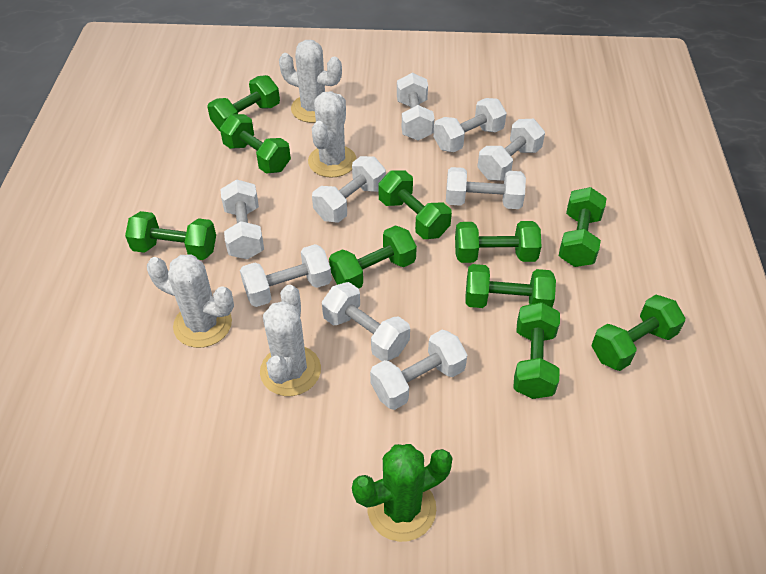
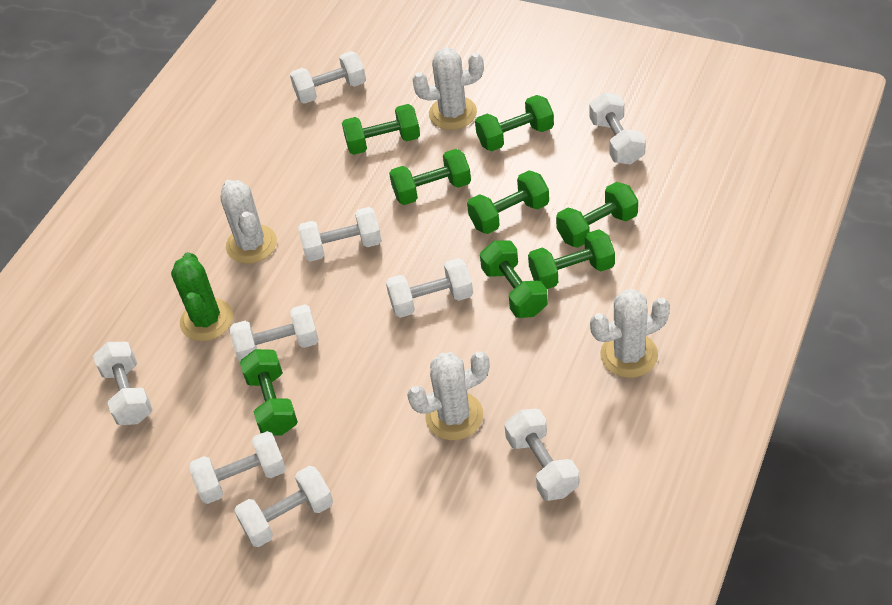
green dumbbell: [125,211,216,260] [207,75,280,131] [220,114,291,174] [329,225,417,289] [379,170,452,239] [455,221,541,263] [465,264,556,308] [513,302,560,399] [559,187,607,267] [592,295,685,371] = 10 -> [240,349,298,436] [342,104,420,155] [389,149,471,205] [467,170,549,234] [475,95,554,151] [480,240,548,318] [528,229,615,289] [556,182,638,248] = 8

